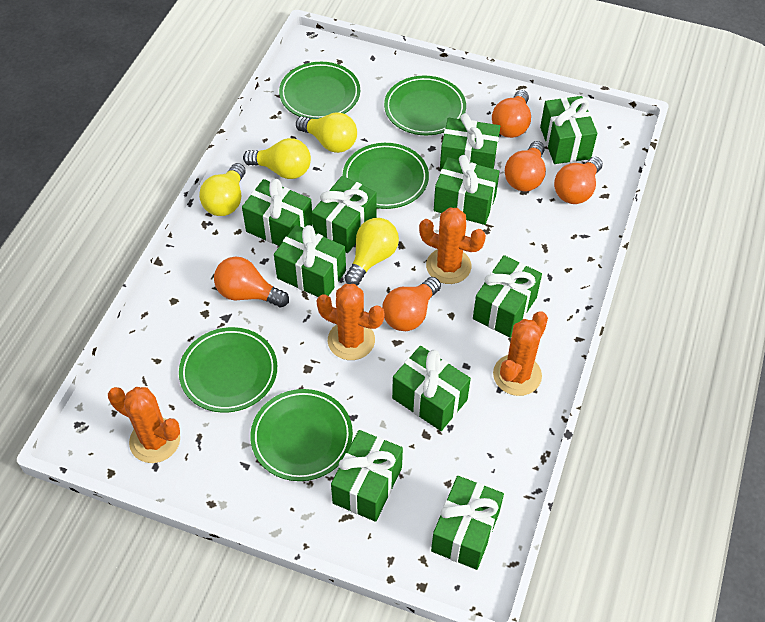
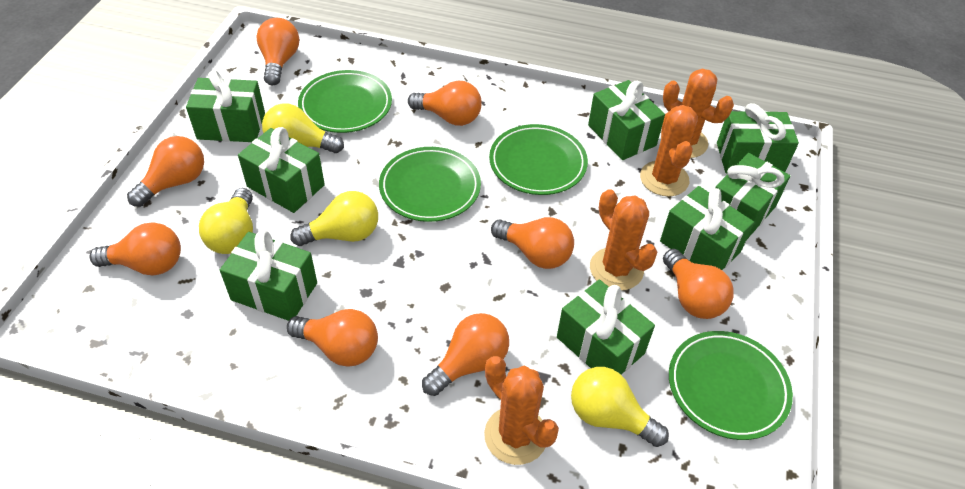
green gift: [242,179,313,246] [274,225,346,297] [312,176,377,253] [331,430,403,522] [392,346,471,431] [431,476,504,570] [434,155,500,225] [440,113,500,171] [473,255,542,338] [540,96,597,164] = 10 -> [186,70,265,142] [220,230,317,321] [238,127,325,213] [557,280,655,374] [588,80,665,160] [660,186,754,270] [715,153,790,239] [717,103,799,174] = 8
green plate: [179,327,277,413] [250,389,353,481] [279,62,360,119] [343,143,429,209] [384,75,466,135] = 5 -> [298,70,392,133] [379,147,481,222] [489,124,588,195] [669,331,793,440] = 4
orange light bulb: [214,257,289,307] [382,277,441,331] [492,90,531,138] [505,141,546,191] [554,157,603,204] = 5 -> [90,222,181,276] [127,136,204,207] [256,18,299,85] [287,309,378,367] [408,80,482,126] [422,313,509,396] [491,217,574,269] [663,249,734,319] = 8

